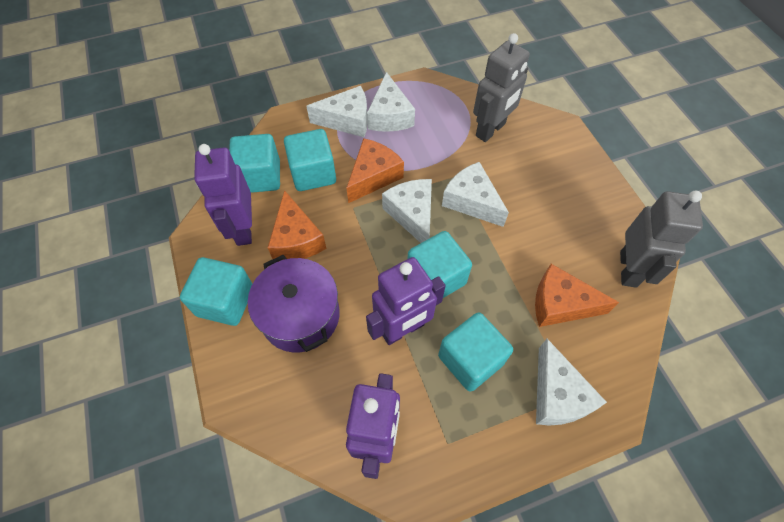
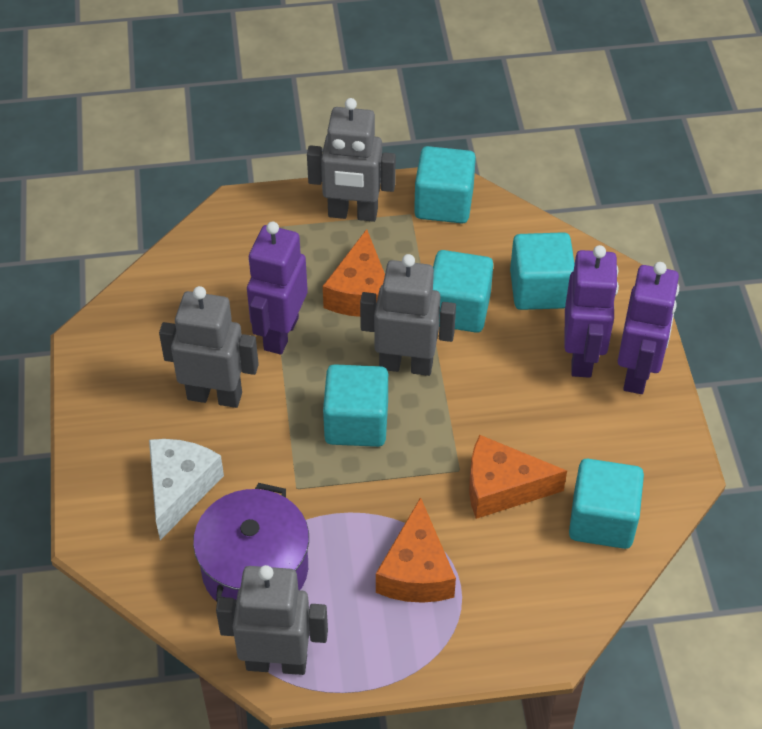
grey robot: [473,33,530,142] [620,190,703,288] = 2 -> [159,286,259,408] [216,565,328,675] [307,98,396,222] [360,254,456,376] = 4
white cheese: [306,86,368,137] [367,72,415,132] [382,179,432,243] [442,162,509,227] [536,339,607,425] = 5 -> [149,439,224,540] = 1

